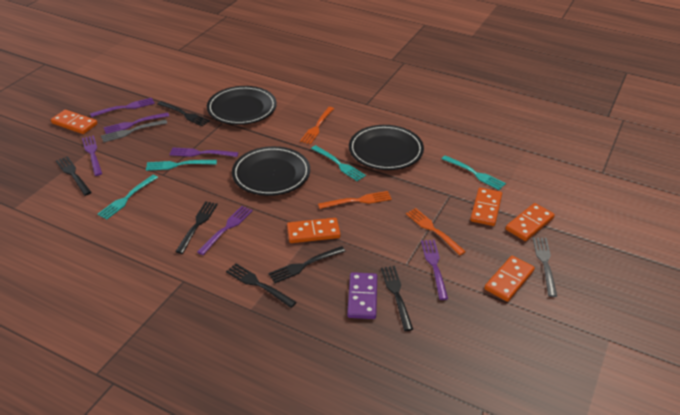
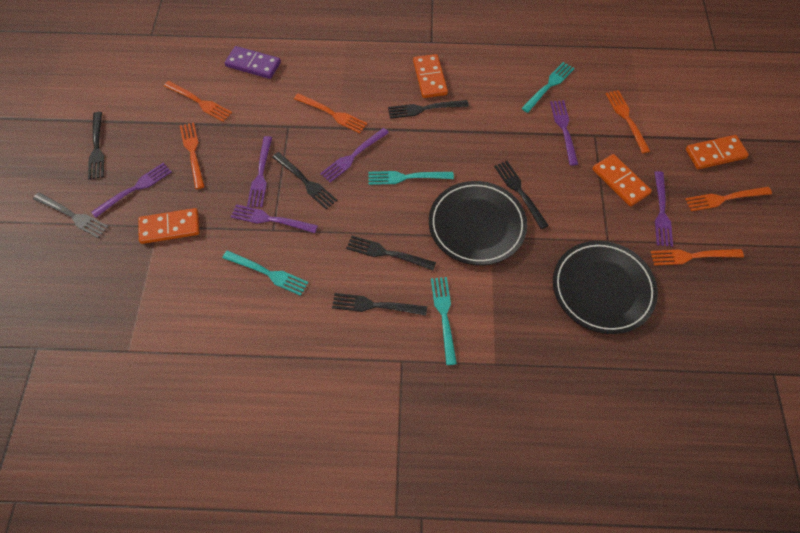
black plate: [207,86,277,125] [232,146,310,196] [349,125,424,170] = 3 -> [429,181,527,265] [553,241,658,334] = 2
grey fork: [101,119,167,142] [533,237,557,297] = 2 -> [33,192,108,238] = 1
orange domino: [51,110,98,134] [287,218,340,243] [470,188,502,226] [484,256,535,302] [506,203,555,241] = 5 -> [138,208,200,244] [413,54,448,98] [593,154,652,206] [686,135,749,169] = 4
orange fork: [300,107,334,144] [318,191,392,209] [406,208,466,255] = 3 -> [164,81,232,122] [180,122,205,189] [294,93,367,133] [606,90,650,153] [651,249,744,266] [685,187,772,211] = 6

